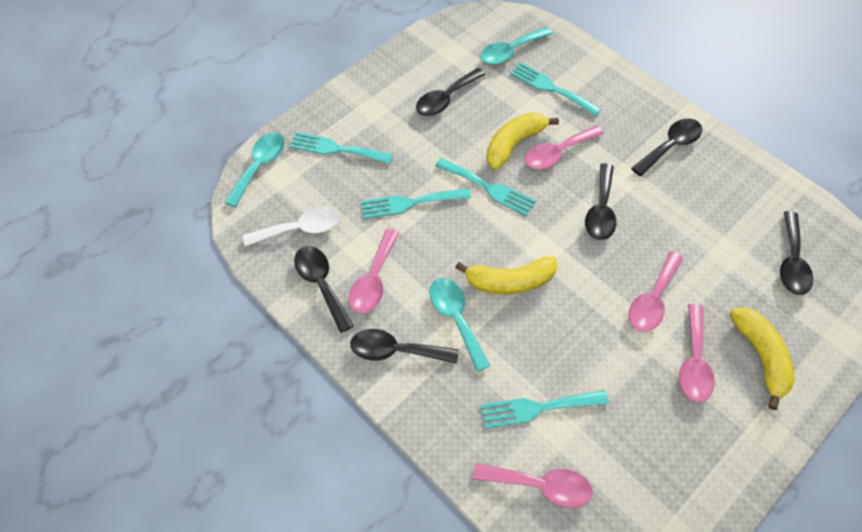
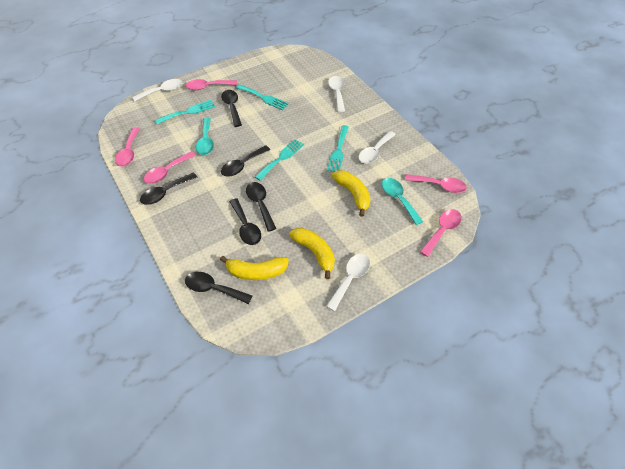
turquoise fork: [289,132,393,164] [361,188,471,219] [435,158,536,216] [481,390,609,428] [510,62,601,116] = 5 -> [155,100,215,124] [236,84,289,110] [255,139,304,181] [327,125,349,172] = 4
turquoise spoon: [224,132,285,207] [429,278,491,372] [481,27,553,65] = 3 -> [196,118,214,155] [382,178,423,225] = 2
white spoon: [243,206,341,247] = 1 -> [132,79,183,101] [326,254,370,311] [328,76,345,112] [359,131,396,164] = 4

